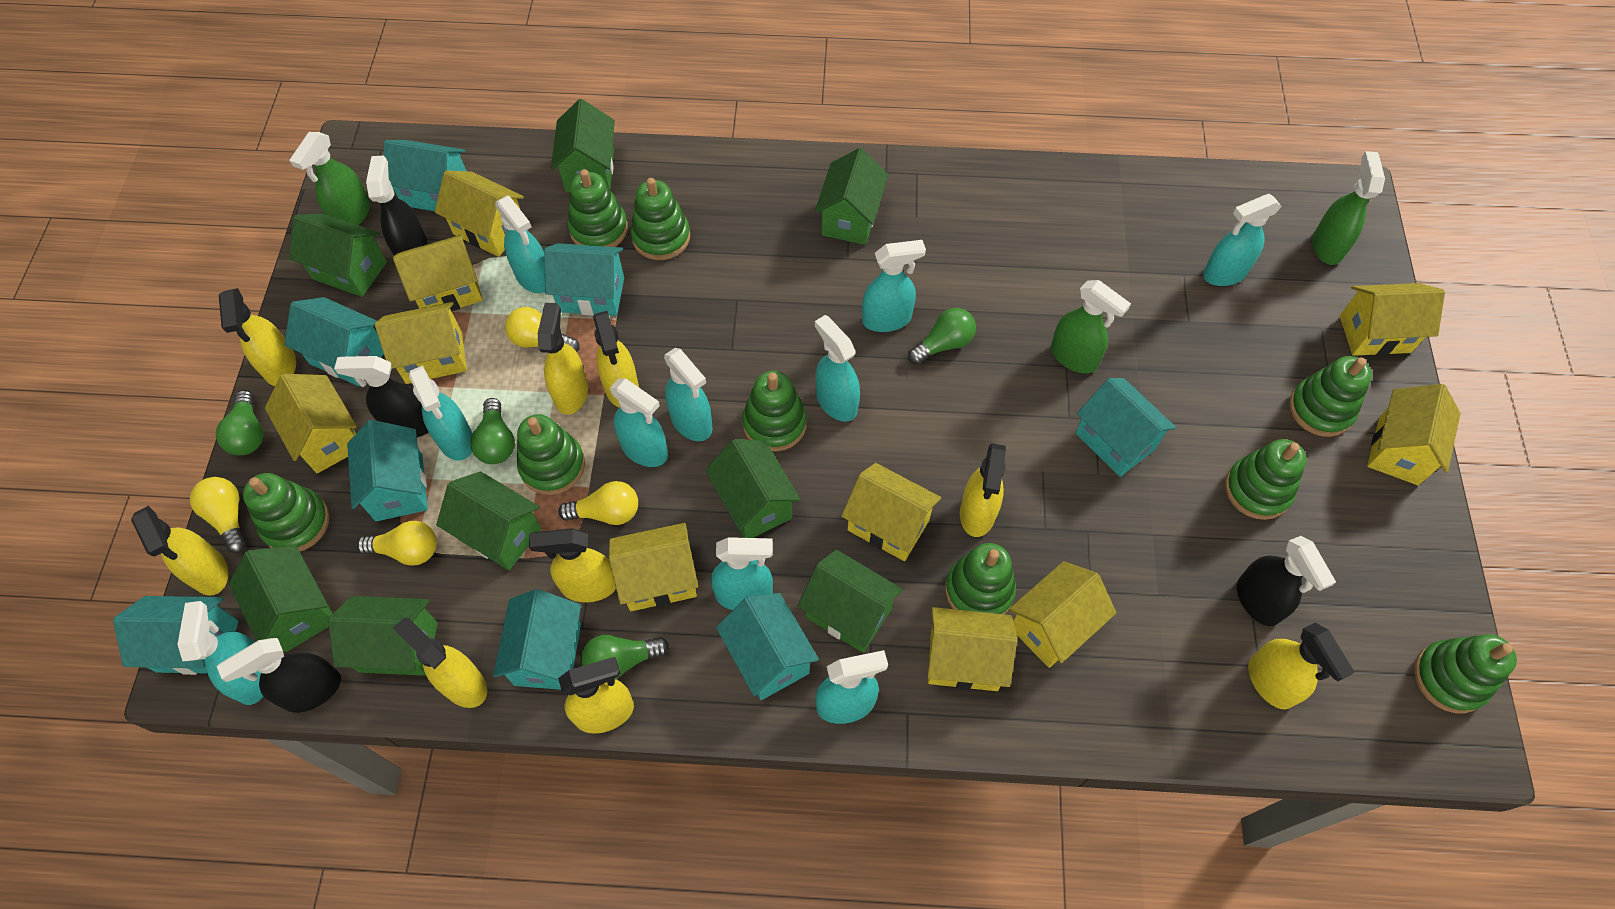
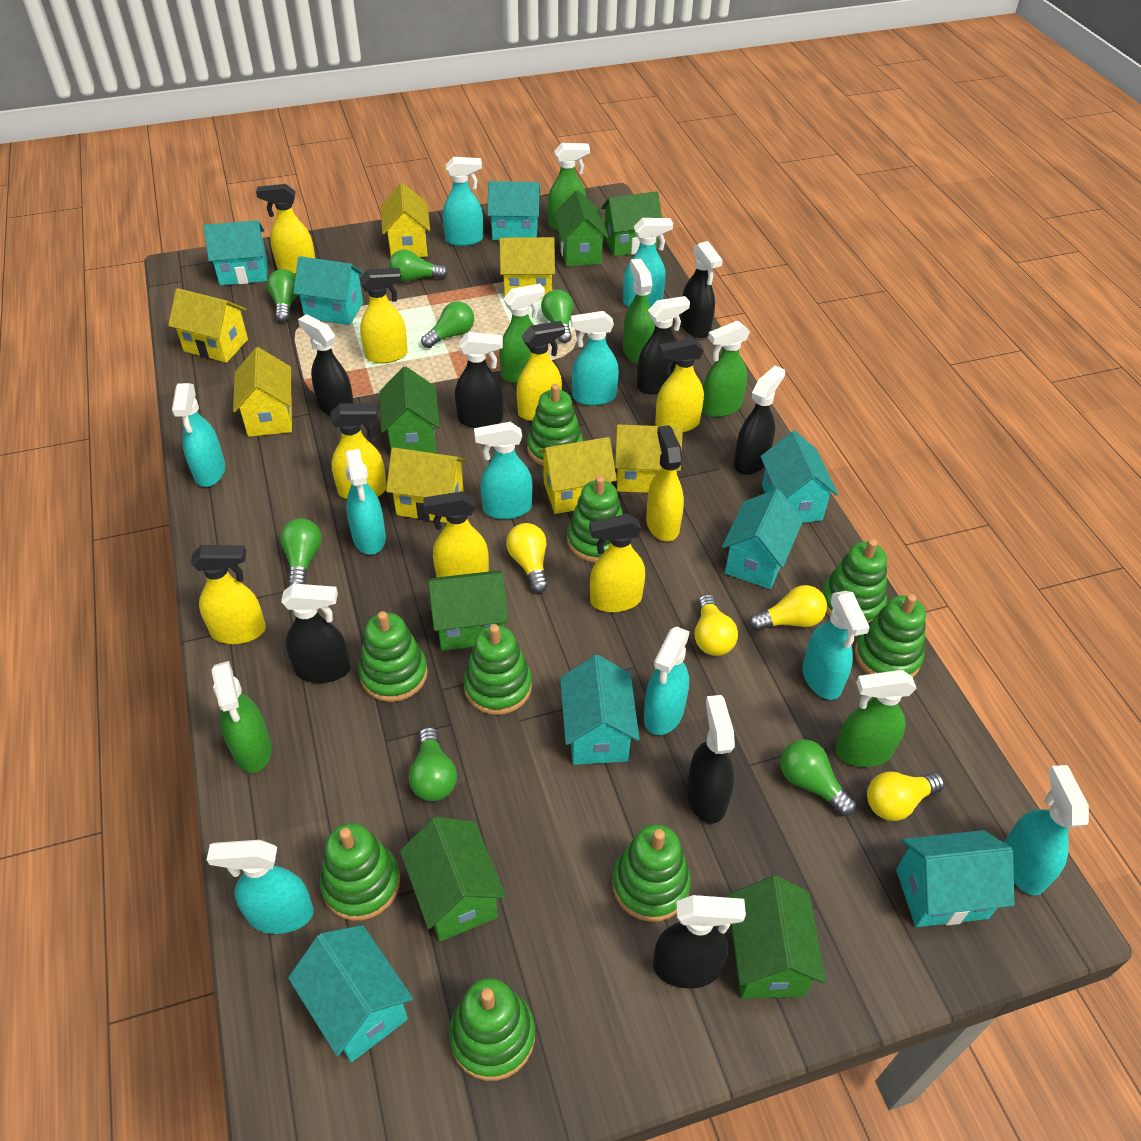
black spray bottle: [217,638,341,713] [334,356,429,437] [366,156,428,256] [1237,536,1336,626] = 4 -> [281,583,350,683] [298,314,354,417] [455,332,503,428] [637,296,690,395] [653,895,746,989] [680,241,723,338] [687,695,735,824] [734,365,785,475] = 8
green house: [229,546,333,652] [289,213,387,297] [328,596,438,676] [436,471,541,570] [551,99,615,192] [705,439,801,538] [798,550,902,653] [815,148,888,245] = 8 -> [380,367,440,453] [400,816,506,941] [428,570,509,651] [554,190,609,267] [601,192,662,257] [728,876,826,999] = 6
green light bulb: [216,390,264,455] [470,398,515,464] [581,635,669,679] [908,308,976,364] = 4 -> [267,269,298,322] [280,518,322,586] [389,249,448,282] [409,727,457,801] [421,301,474,348] [541,289,573,343] [780,739,856,816] = 7
green spray bottle: [289,132,370,225] [1051,280,1131,374] [1312,151,1385,265] = 3 -> [211,661,272,773] [499,284,545,383] [548,143,590,231] [623,258,655,364] [702,321,750,417] [835,670,917,767] = 6
yellow house: [265,374,357,473] [375,302,467,384] [393,234,483,311] [435,171,524,257] [609,523,698,611] [842,463,941,561] [928,607,1017,691] [1009,561,1116,668] [1340,283,1445,356] [1367,384,1461,485] = 10 -> [168,288,248,363] [233,347,292,437] [381,183,430,257] [386,447,466,523] [500,237,555,299] [538,437,617,514] [615,424,683,493] = 7

